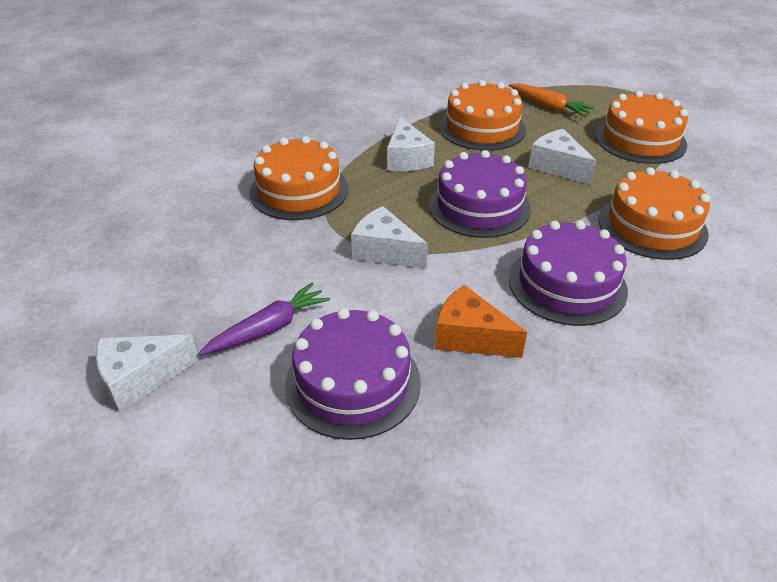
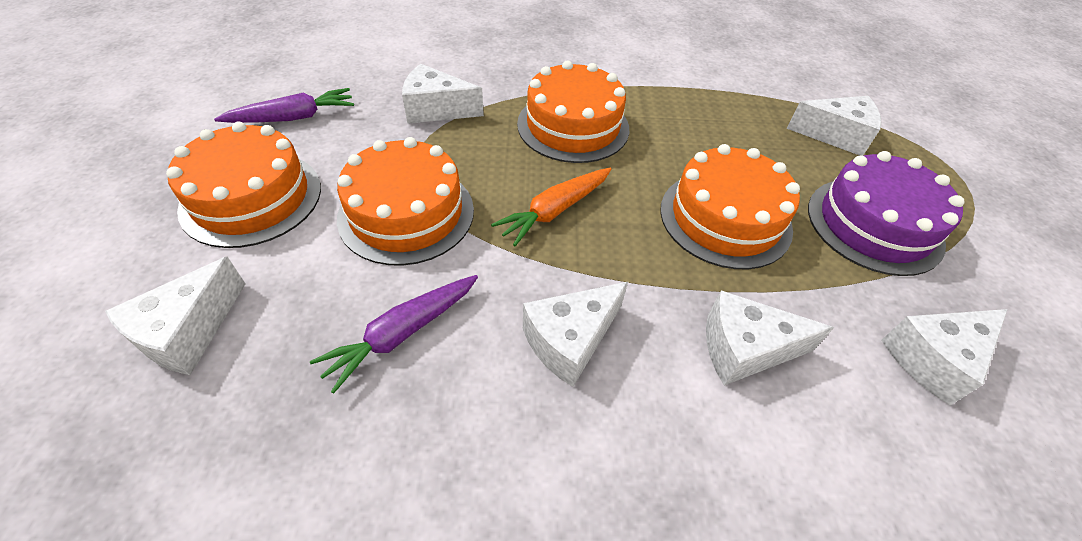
orange cheese: [435,285,527,358] = 1 -> none = 0
purple cake: [285,308,421,440] [429,150,531,238] [509,220,628,326] = 3 -> [808,151,965,276] = 1
purple carrot: [199,282,330,355] = 1 -> [214,88,354,123] [310,275,478,394] = 2
white cheese: [96,334,199,412] [351,206,428,269] [387,116,435,171] [528,129,596,185] = 4 -> [105,257,246,375] [402,64,484,124] [523,282,628,387] [706,290,834,386] [787,96,882,156] [882,309,1008,405] = 6

